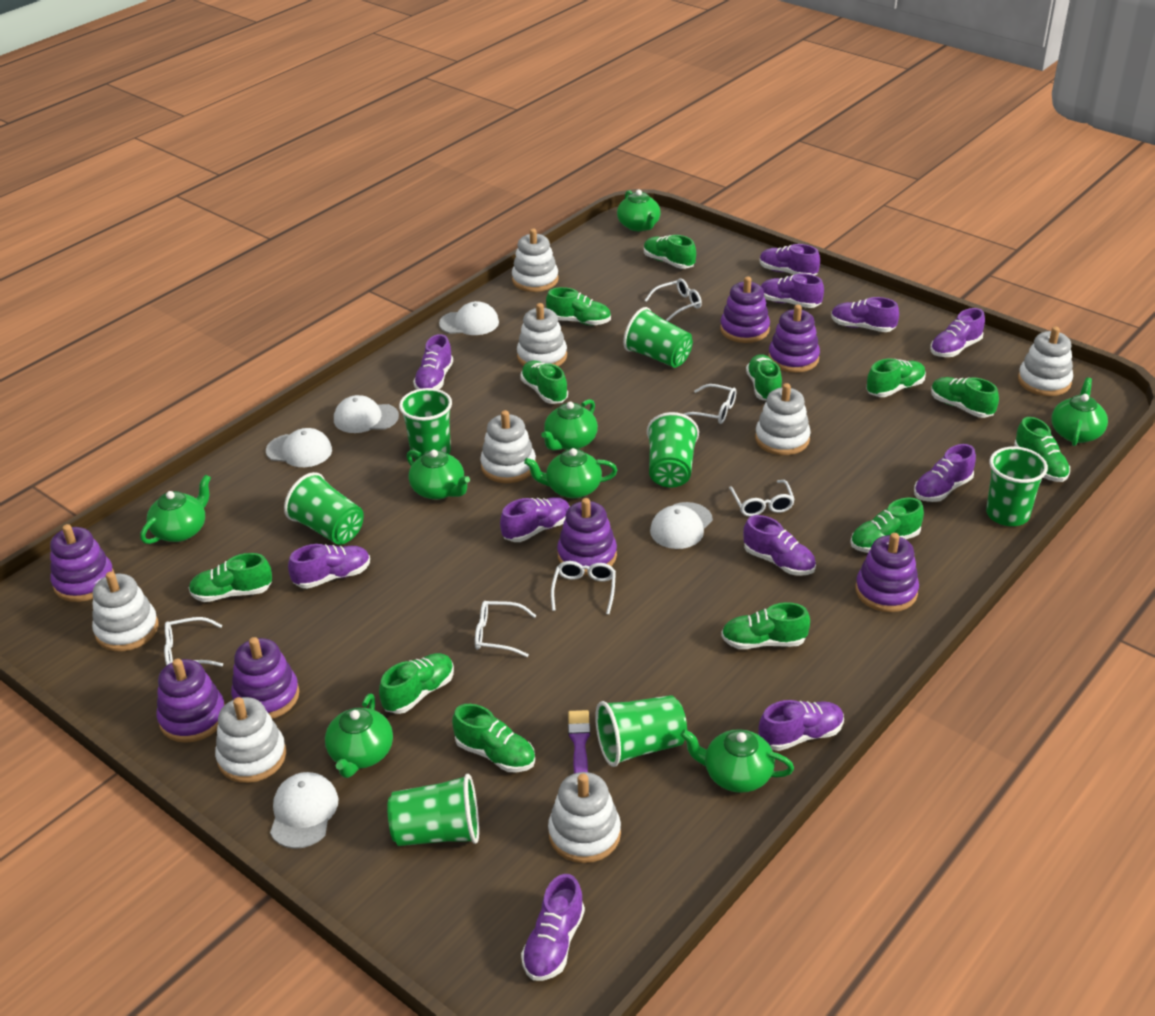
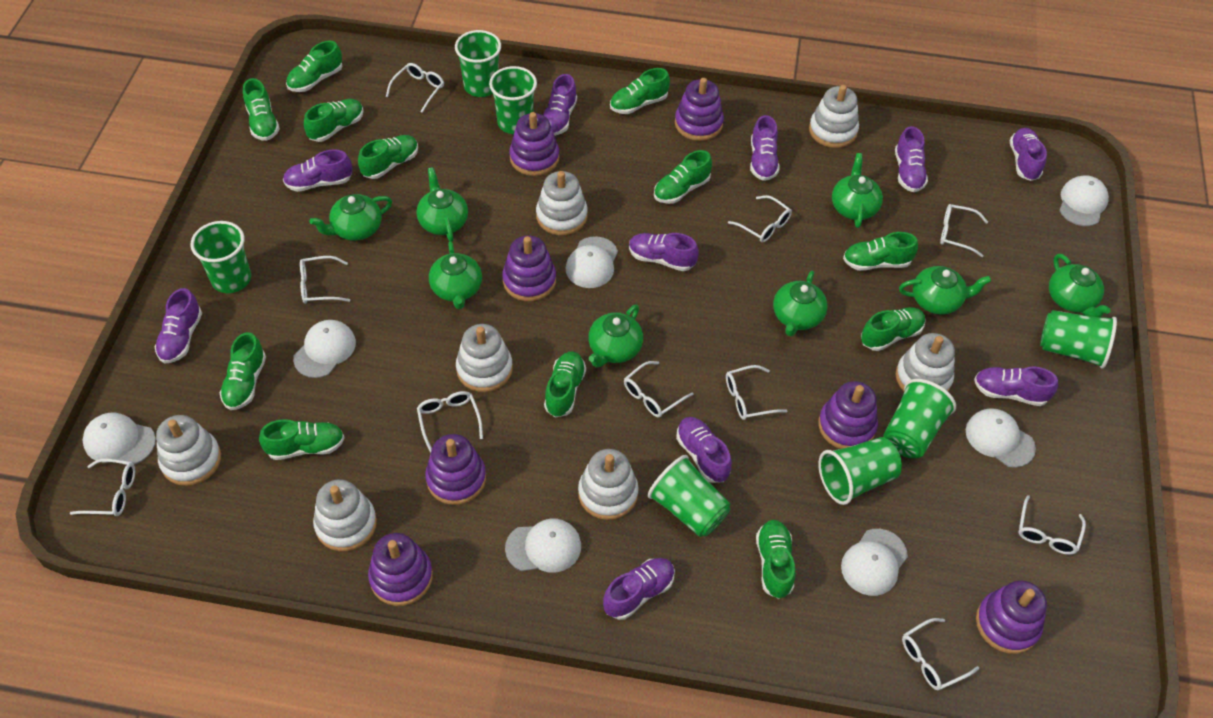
purple brush: [568,710,590,774] = 1 -> none = 0
purple shoe: [288,544,370,589] [413,334,453,390] [500,497,570,542] [521,874,585,981] [743,515,816,576] [758,700,844,751] [759,244,820,275] [761,273,824,308] [831,297,899,332] [914,444,976,502] [930,308,985,357] = 11 -> [155,288,202,363] [283,149,352,192] [543,74,577,136] [603,558,675,620] [629,233,699,271] [676,417,732,483] [750,115,779,181] [895,126,928,192] [974,367,1058,406] [1009,128,1047,181] = 10
white cap: [266,428,332,467] [270,772,338,849] [334,395,399,433] [439,301,499,335] [650,502,713,549] = 5 -> [83,412,156,465] [293,320,356,378] [505,518,581,573] [566,236,618,288] [841,529,908,596] [966,408,1036,468] [1059,175,1109,226] = 7
white glasses: [164,617,223,667] [475,601,536,657] [551,561,616,615] [645,278,702,321] [684,384,736,424] [729,480,795,517] = 6 -> [70,459,135,516] [300,256,350,304] [386,63,444,113] [417,391,483,453] [624,361,693,418] [726,365,787,420] [728,195,792,242] [902,618,979,690] [940,204,988,257] [1018,495,1086,555] = 10
white stacking toy: [92,572,158,651] [215,697,286,783] [480,410,536,483] [512,228,559,292] [517,303,567,366] [548,772,621,863] [755,383,811,455] [1018,326,1073,396] = 8 -> [156,415,221,486] [313,479,377,551] [456,324,513,392] [536,171,588,235] [578,449,639,520] [809,85,859,148] [896,333,955,392] = 7

